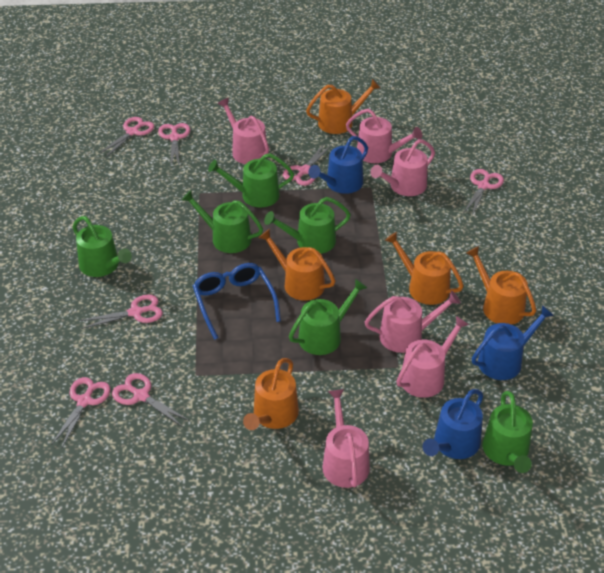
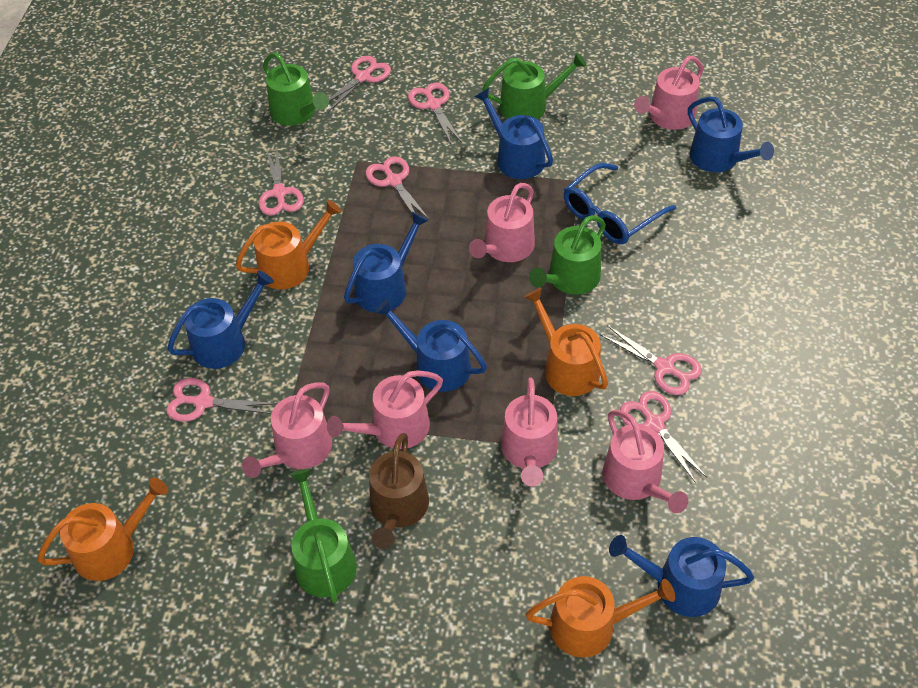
blue watering can: [308,136,368,194] [422,389,483,459] [472,305,554,380] = 3 -> [167,271,274,369] [344,212,429,312] [375,299,487,392] [474,88,553,179] [609,535,754,617] [688,96,774,172] = 6
brown watering can: none = 0 -> [369,433,429,549] = 1
green watering can: [73,216,132,277] [182,190,263,253] [208,153,294,207] [264,197,351,254] [289,279,367,355] [482,391,533,473] = 6 -> [263,53,329,126] [289,468,357,603] [482,52,587,120] [529,215,606,294] = 4
orange watering can: [243,358,299,430] [258,229,335,301] [306,79,380,134] [385,232,464,305] [466,246,536,325] = 5 -> [37,478,168,581] [235,200,342,289] [524,288,608,396] [526,576,675,657] = 4

